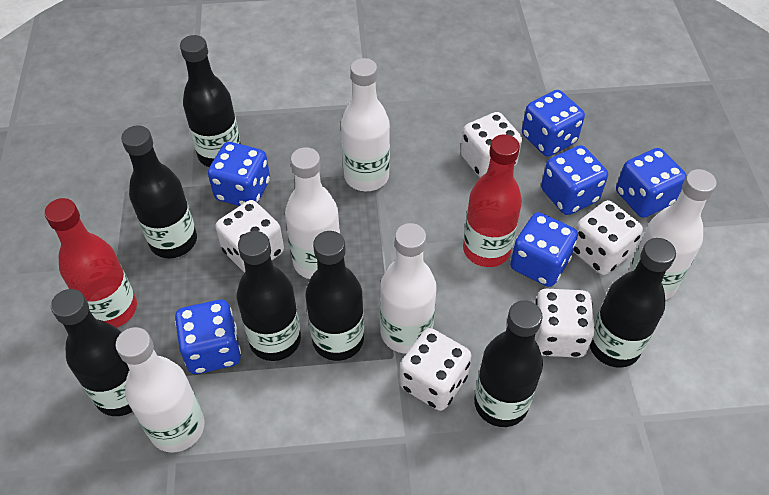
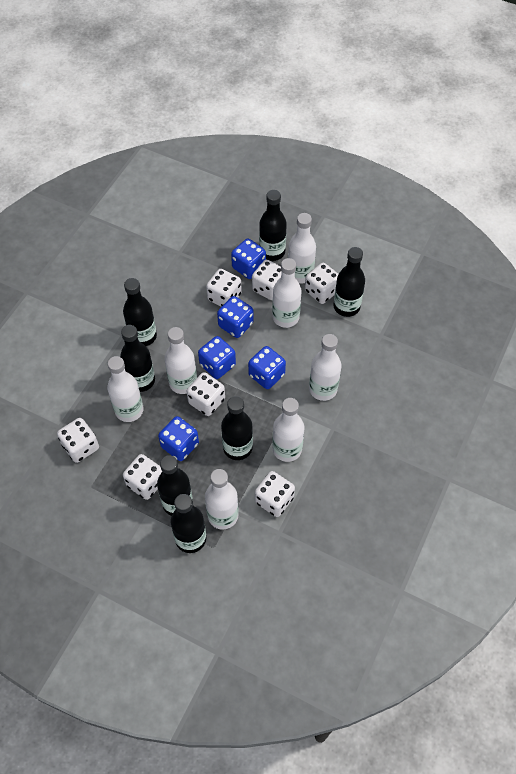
blue dice: [175,299,241,374] [208,142,270,206] [510,212,578,287] [522,90,585,157] [541,145,608,215] [616,148,687,218] = 6 -> [158,416,199,461] [198,336,236,379] [217,296,253,338] [231,238,266,279] [248,346,286,389] = 5
red bottle: [44,198,137,328] [463,134,522,267] = 2 -> none = 0
white bottle: [116,327,204,453] [285,147,340,279] [341,58,390,191] [380,223,437,353] [628,169,717,300] = 5 -> [107,356,143,422] [165,327,197,394] [205,469,239,530] [272,258,302,328] [272,398,304,462] [288,213,316,284] [309,334,342,401] = 7
white dice: [215,200,284,273] [400,328,471,411] [460,112,522,178] [534,289,595,358] [573,200,643,275] = 5 -> [57,418,99,463] [123,454,163,500] [186,372,225,416] [206,269,242,307] [252,260,282,300] [255,471,295,517] [305,263,338,304] = 7

